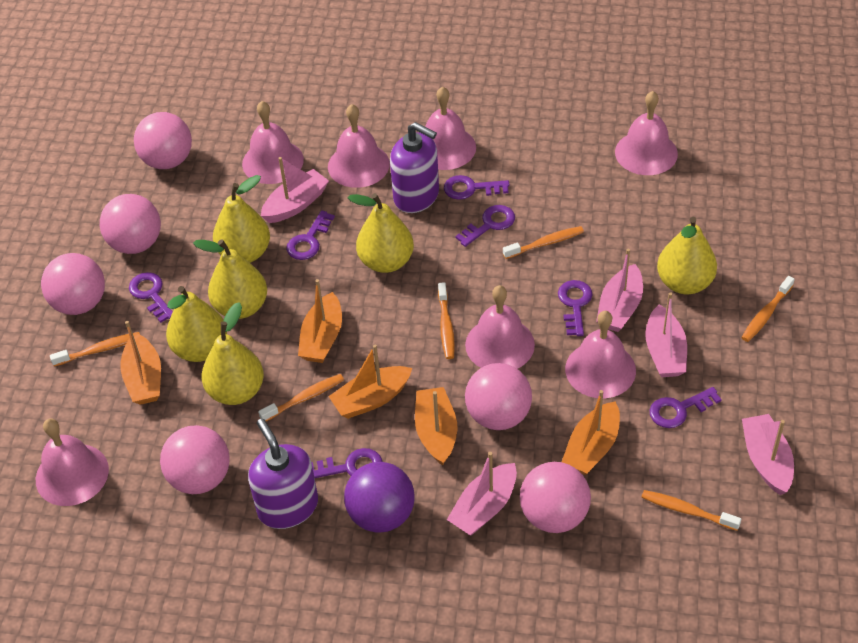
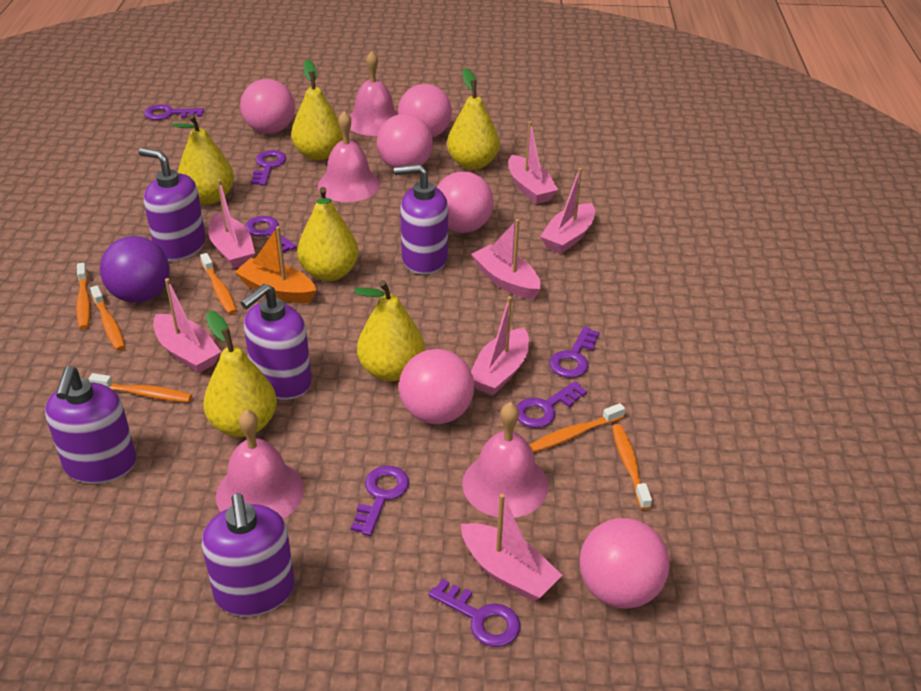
orange boat: [120,321,161,405] [298,279,342,363] [328,345,412,419] [415,387,457,466] [562,390,620,475] = 5 -> [235,226,316,303] = 1
pink bell: [36,418,109,506] [242,101,304,184] [328,104,390,188] [425,86,476,170] [465,285,535,369] [565,311,636,398] [615,91,678,175] = 7 -> [216,410,304,519] [318,111,380,202] [350,51,398,136] [462,402,548,518] = 4
pink boat: [261,157,329,223] [447,452,517,536] [596,249,643,332] [646,292,687,377] [742,414,794,495] = 5 -> [153,278,221,373] [208,179,255,269] [461,494,562,602] [471,219,541,300] [471,296,529,395] [508,121,558,204] [540,168,595,254] = 7
purple soap dispenser: [248,418,318,529] [390,122,439,213] = 2 -> [45,366,136,484] [138,148,206,261] [202,493,295,616] [241,284,312,400] [394,164,448,274] = 5

